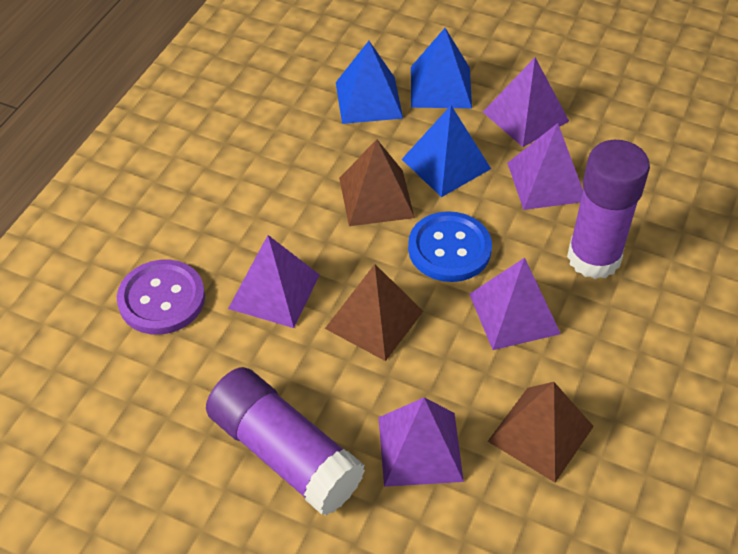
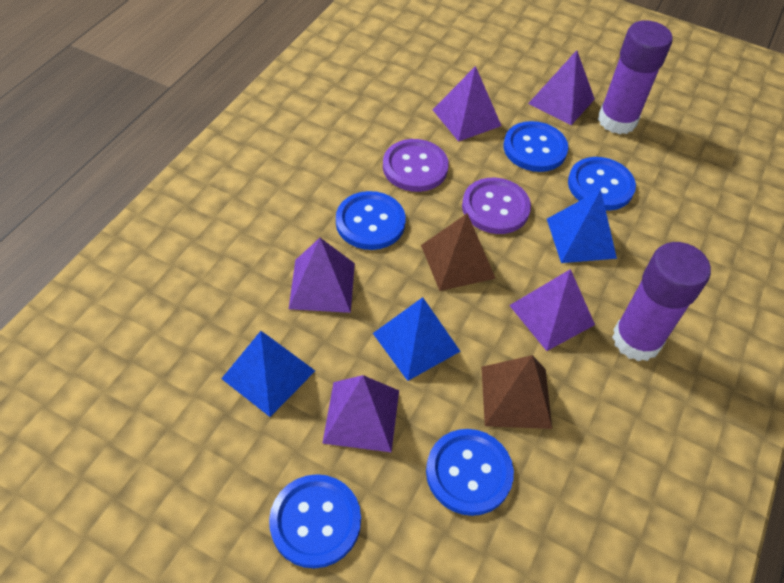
blue button: [408,211,492,282] = 1 -> [269,474,361,569] [336,191,406,250] [426,429,514,516] [504,121,568,172] [568,157,636,211] = 5
brown pyramid: [325,264,423,361] [339,139,415,226] [487,382,594,482] = 3 -> [421,213,496,291] [482,355,552,429] = 2
purple button: [117,260,205,335] = 1 -> [383,139,449,192] [462,178,531,234] = 2

